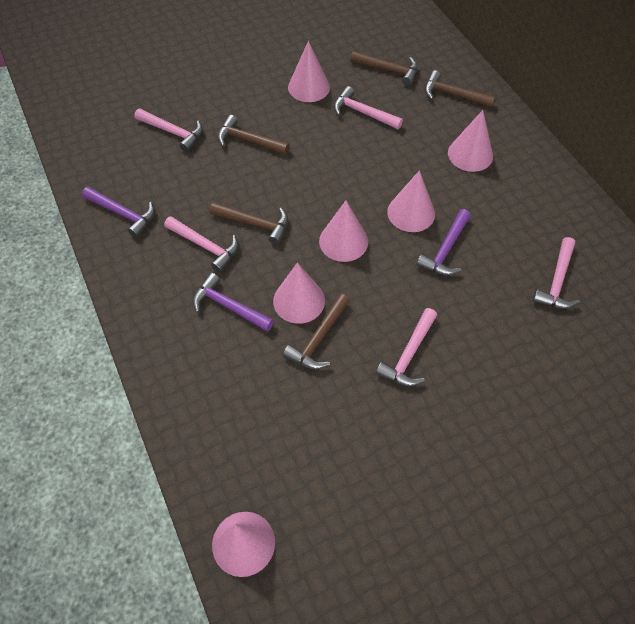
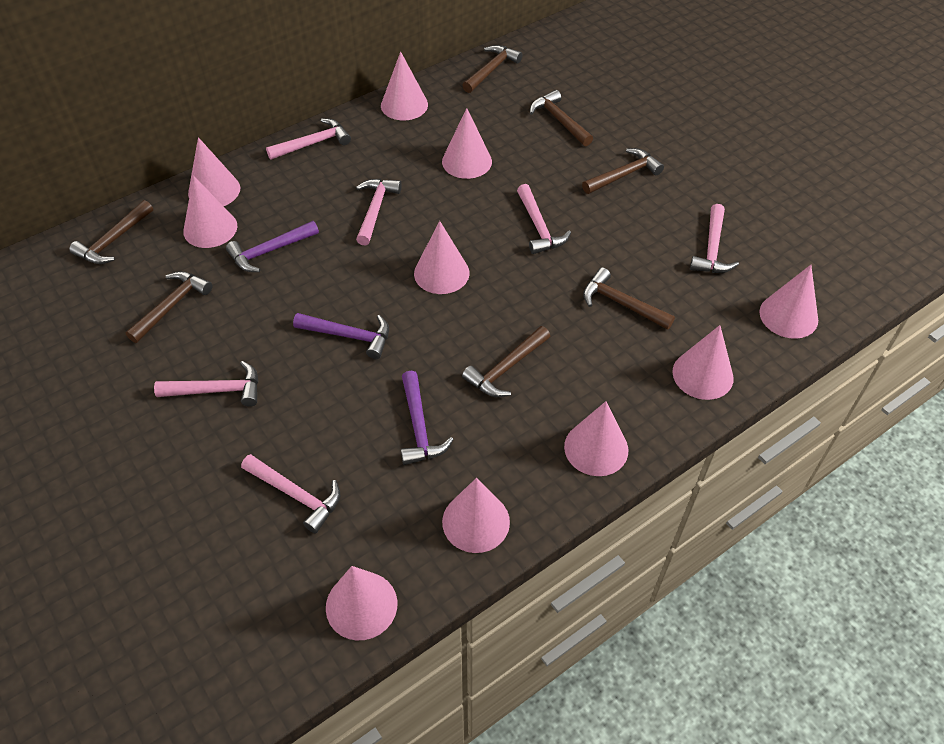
brown hammer: [210,202,288,245] [217,115,290,155] [283,294,350,369] [350,51,418,86] [425,70,495,108] = 5 -> [69,200,153,264] [125,271,212,343] [462,45,523,93] [462,326,550,397] [530,90,593,146] [582,148,664,194] [583,267,675,330] = 7
pink cone: [212,512,275,577] [273,263,325,324] [288,41,330,102] [319,201,368,262] [387,170,435,232] [448,110,493,172] = 6 -> [183,176,237,248] [188,137,240,206] [326,566,397,640] [381,52,428,120] [414,221,469,294] [442,108,492,179] [442,478,510,553] [564,401,628,476] [672,325,734,400] [760,265,818,339] = 10
pink hammer: [134,109,203,152] [164,216,238,272] [334,86,403,129] [376,308,437,386] [532,237,580,309] = 5 -> [154,361,258,407] [241,454,340,533] [266,118,351,160] [356,179,402,246] [517,184,571,254] [690,204,739,273] = 6

